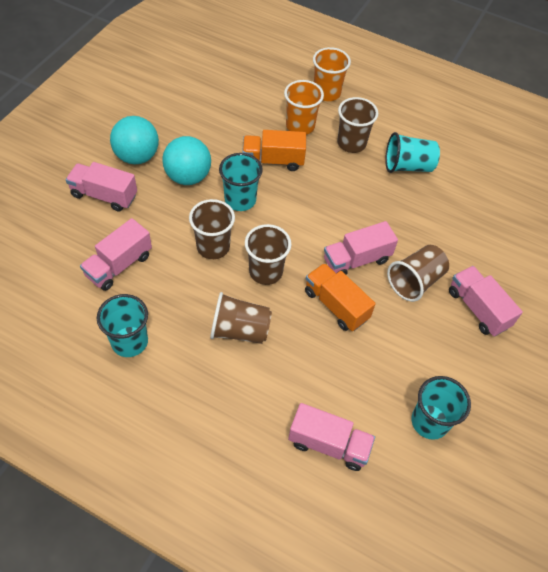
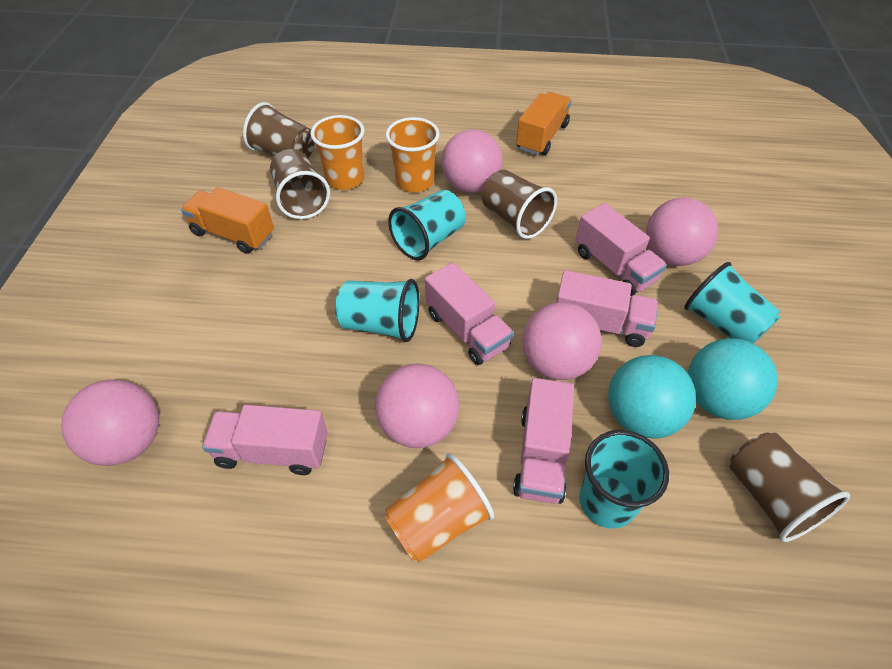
brown cup: [189,199,235,259] [210,292,272,344] [245,224,292,285] [337,97,378,153] [387,245,449,302] = 5 -> [243,102,314,158] [270,149,330,219] [482,169,557,239] [729,432,850,542] = 4
orange cup: [284,80,324,135] [313,47,351,101] = 2 -> [311,115,365,190] [384,453,494,563] [386,117,440,192] = 3
pink ball: none = 0 -> [62,379,159,466] [375,364,459,448] [442,130,503,193] [522,302,602,380] [646,198,718,266] = 5

